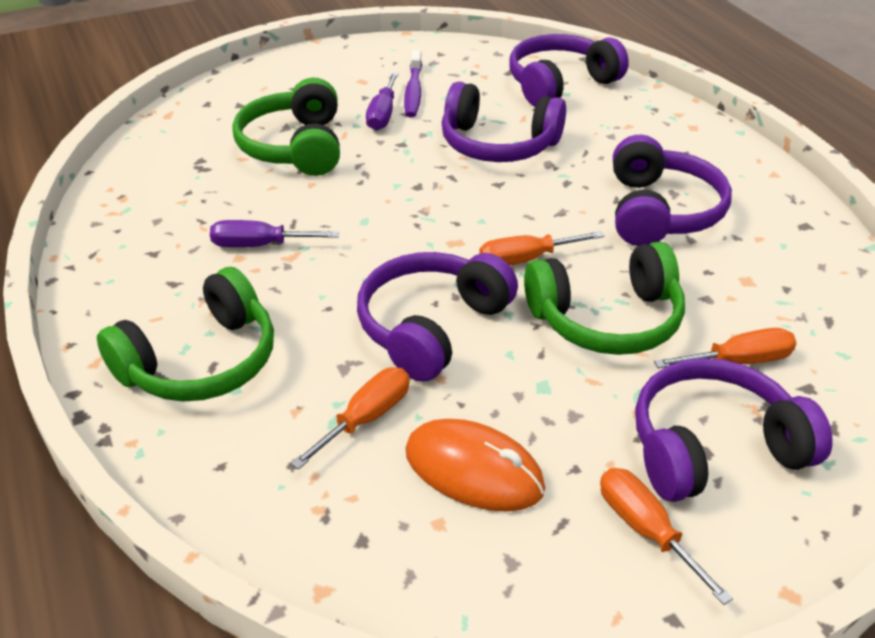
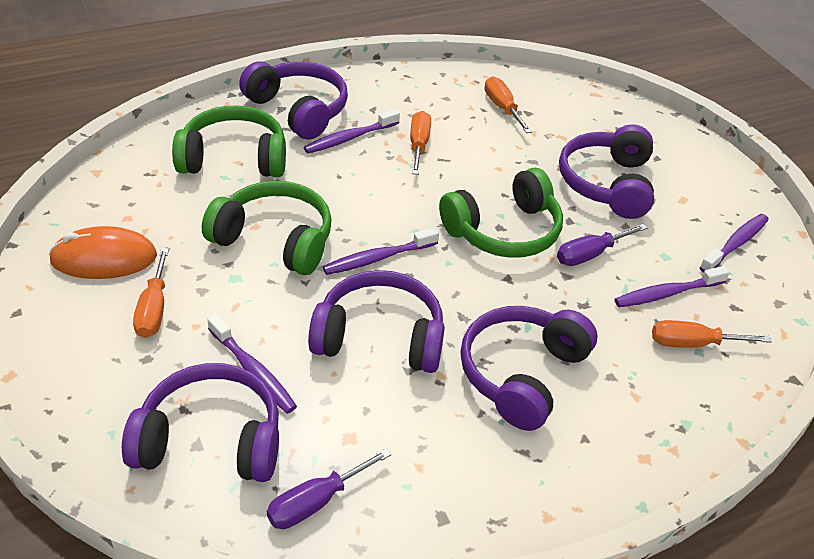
purple toothbrush: [404,50,422,117] = 1 -> [207,314,297,414] [303,109,400,154] [323,227,439,275] [614,266,730,308] [700,214,769,273] = 5

